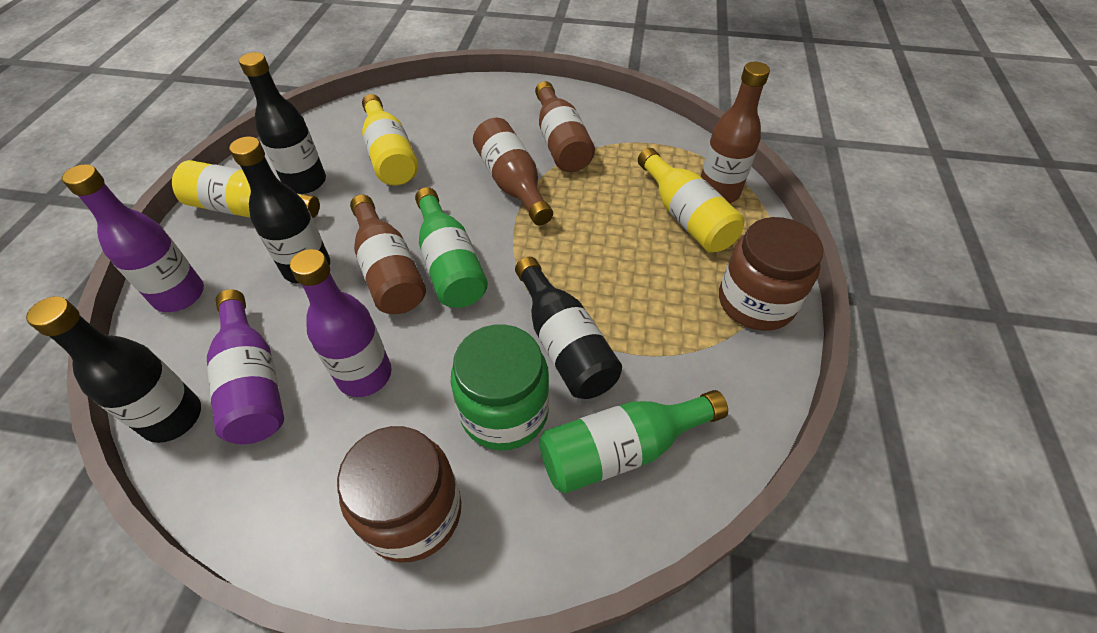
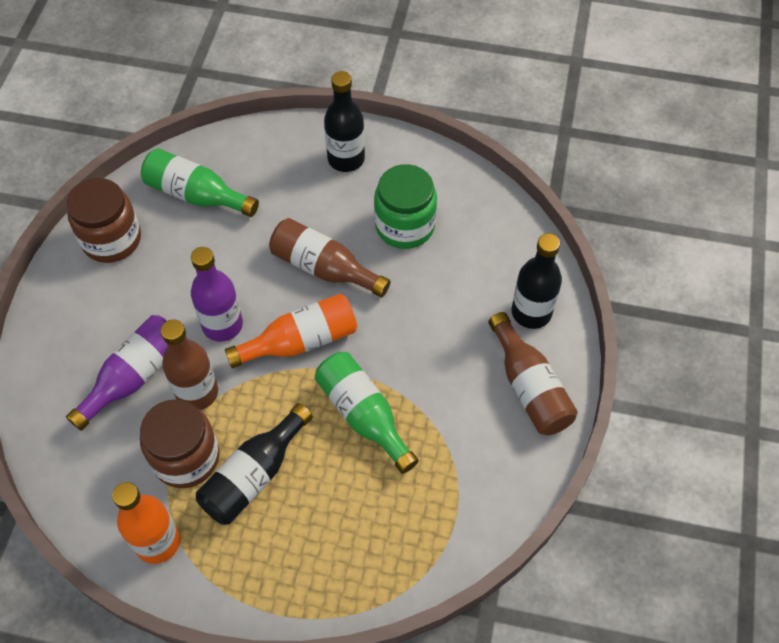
black bottle: [26,296,201,443] [229,136,330,284] [239,52,326,194] [515,257,622,399] = 4 -> [196,403,313,525] [324,71,365,172] [512,233,562,329] = 3
brown bottle: [350,195,426,314] [473,118,553,225] [535,81,595,172] [701,62,770,203] = 4 -> [161,319,218,410] [269,218,391,297] [488,312,578,435] = 3
orange bottle: none = 0 -> [112,482,180,564] [225,294,357,368] = 2
purple bottle: [62,164,204,312] [207,289,284,444] [290,249,392,397] = 3 -> [66,315,168,431] [191,247,243,342] = 2
yellow bottle: [172,160,320,218] [362,94,418,186] [638,148,745,252] = 3 -> none = 0

